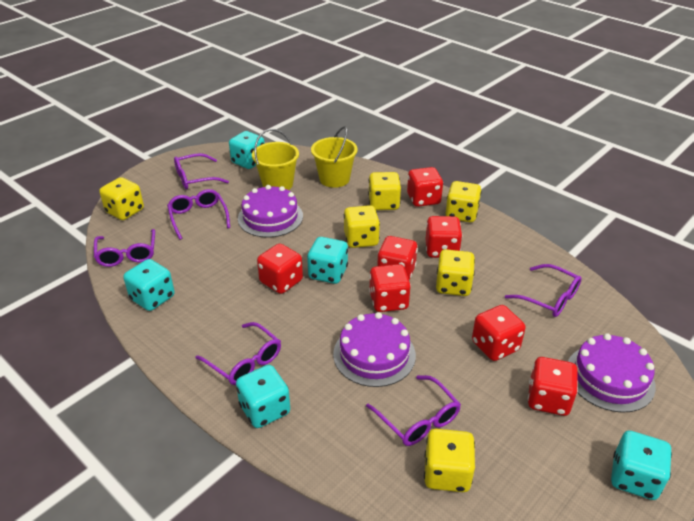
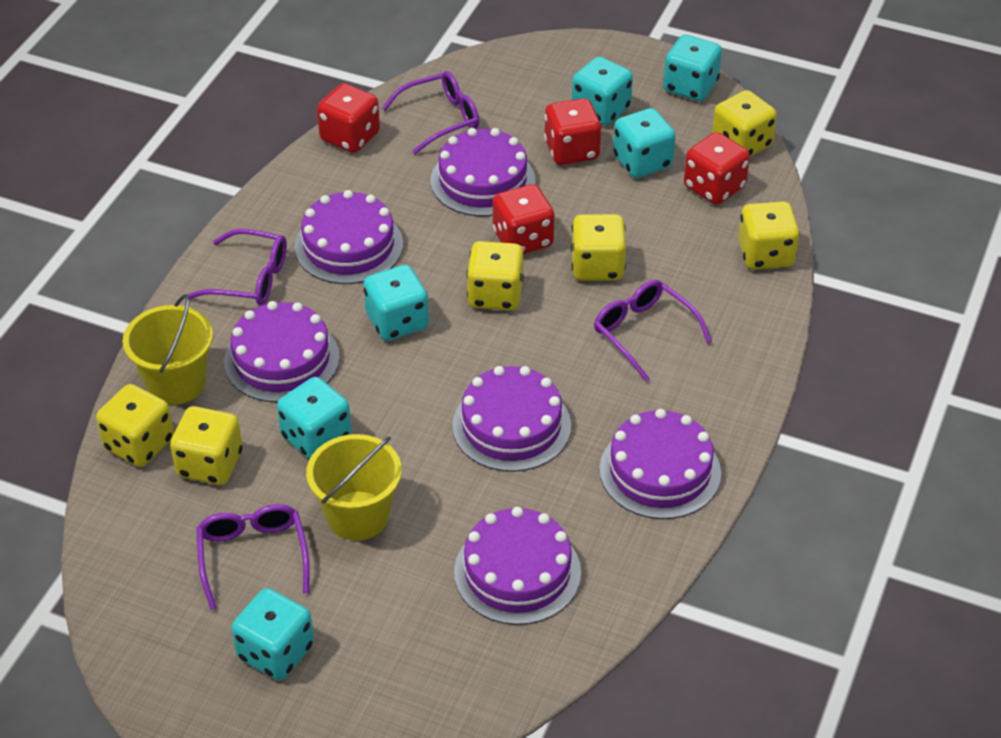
purple cake: [238,185,303,238] [333,312,416,387] [568,333,656,413] = 3 -> [224,301,340,402] [294,190,403,284] [431,128,535,216] [452,366,571,472] [454,507,581,625] [599,409,721,519] = 6
purple glasses: [94,229,155,267] [167,189,230,240] [174,153,229,190] [196,322,281,385] [366,375,461,446] [505,264,582,317] = 6 -> [187,229,287,305] [196,504,310,610] [382,71,479,154] [594,280,712,382] = 4
red dice: [257,243,303,294] [369,264,411,312] [377,236,418,280] [407,167,443,207] [426,216,462,258] [472,305,526,361] [528,357,578,416] = 7 -> [317,83,380,153] [493,184,555,254] [544,98,601,165] [684,132,750,205] = 4
turquoise dice: [123,259,174,311] [229,131,265,169] [236,365,290,428] [307,237,348,284] [611,431,672,500] = 5 -> [232,588,314,680] [277,377,351,459] [363,265,429,341] [572,57,633,126] [613,108,675,178] [663,34,722,101] = 6

